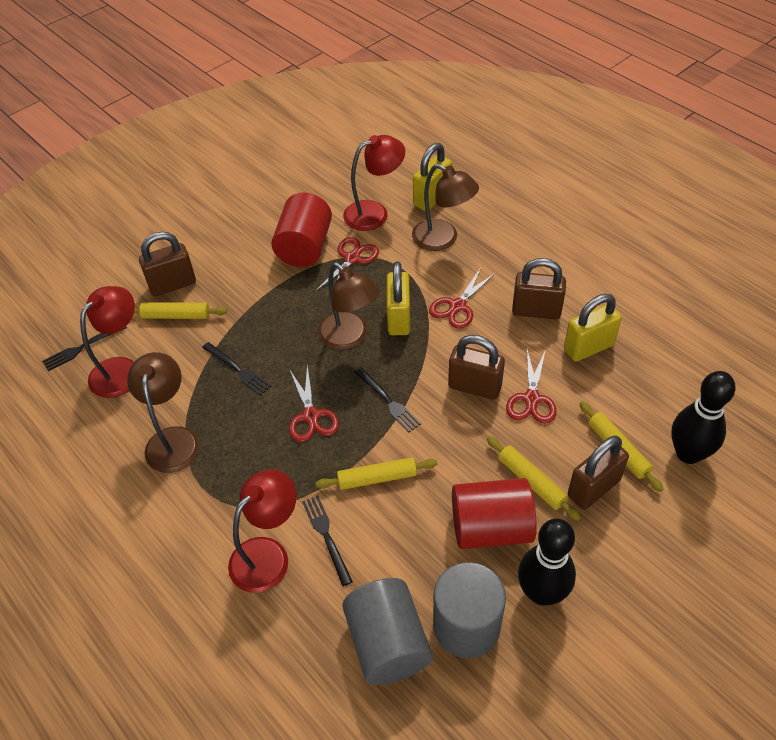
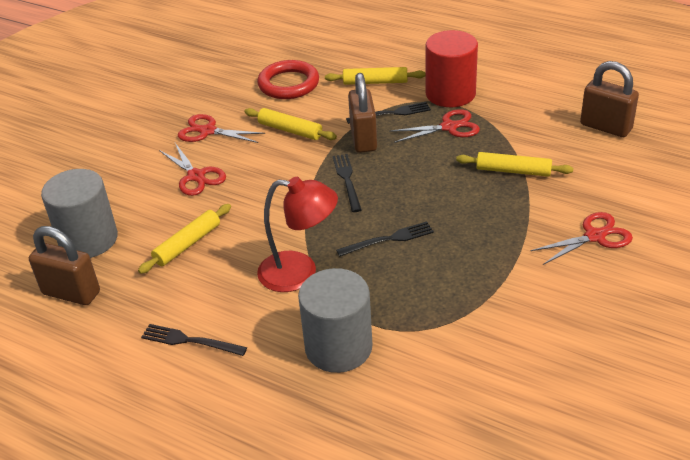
black bowling pin: [518,519,576,606] [671,371,736,464] = 2 -> none = 0
brown lamp: [127,352,199,473] [318,262,379,350] [412,164,479,251] = 3 -> none = 0
brown padlock: [139,232,196,296] [448,335,505,400] [512,258,566,319] [568,436,629,510] = 4 -> [29,226,100,305] [348,73,377,153] [580,61,639,137] = 3
red cylinder: [271,192,332,267] [452,478,537,549] = 2 -> [426,30,478,107] = 1
red lamp: [80,286,135,398] [228,469,297,593] [343,135,405,231] = 3 -> [257,177,338,292] = 1
red ring: none = 0 -> [257,60,319,99] = 1
yellow padlock: [387,261,410,335] [413,143,452,211] [564,294,622,362] = 3 -> none = 0

